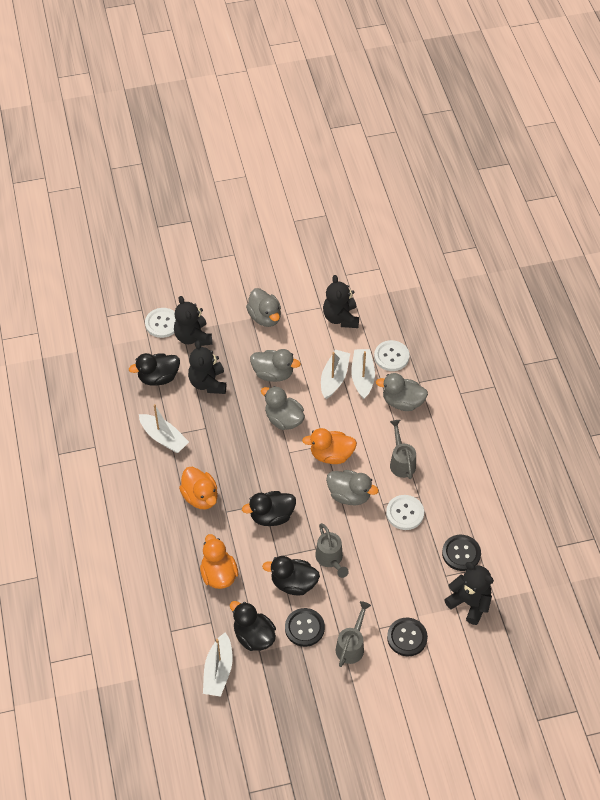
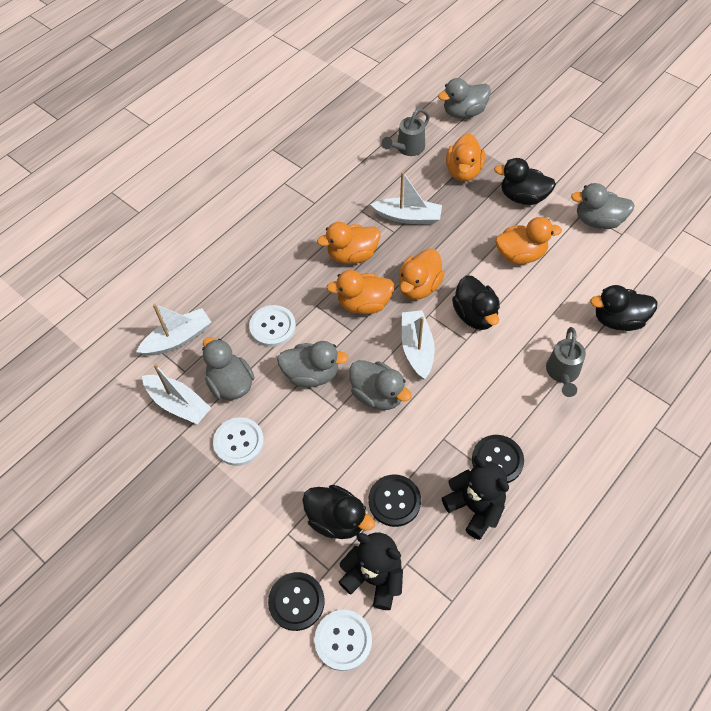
black teddy bear: [174,296,213,346] [188,341,226,394] [323,275,359,328] [444,562,494,625] = 4 -> [339,533,403,610] [442,455,509,540] = 2
grey watering can: [315,523,349,578] [336,601,371,667] [390,420,416,479] = 3 -> [382,108,430,156] [546,327,586,397] = 2
orange duck: [179,467,218,509] [200,534,238,589] [302,428,357,464] = 3 -> [317,222,381,264] [326,270,395,314] [399,249,445,300] [446,133,485,182] [495,217,562,265] = 5

